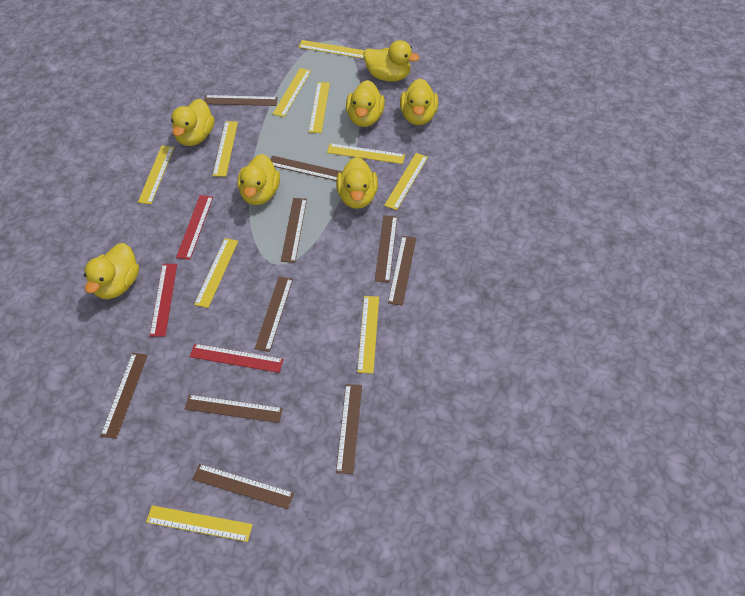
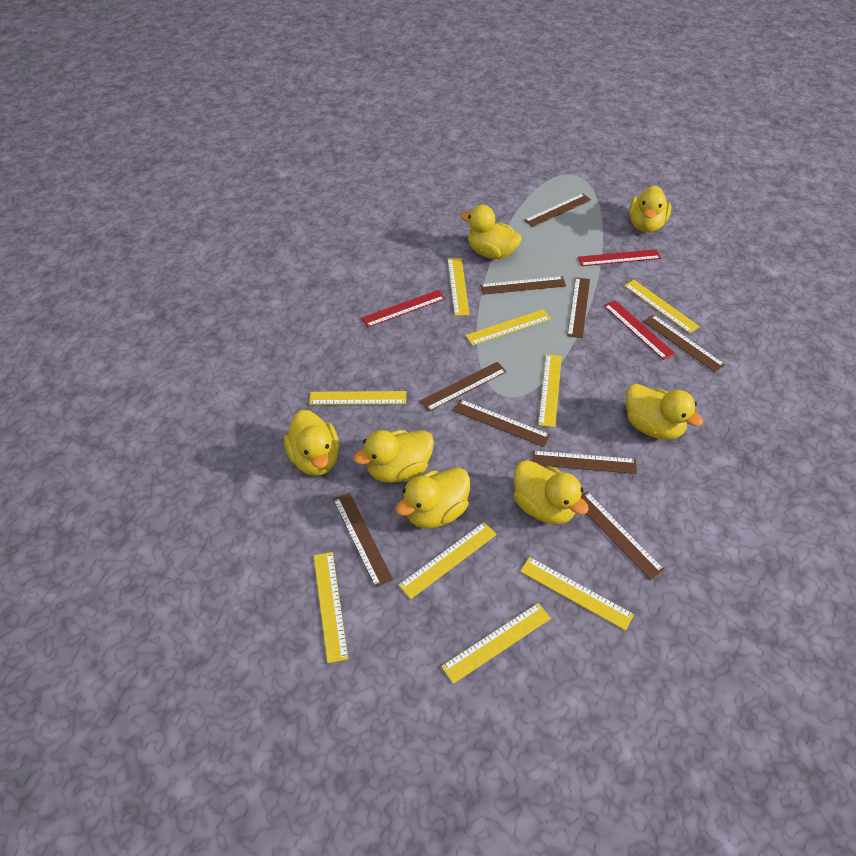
brown ruler: [100,353,148,439] [185,395,283,423] [192,464,294,509] [204,95,278,106] [255,277,293,352] [270,156,342,181] [281,198,307,263] [336,384,362,474] [375,215,397,283] [388,236,416,306] = 10 -> [333,493,393,588] [420,362,507,412] [453,399,550,447] [480,276,566,295] [524,193,591,227] [532,450,637,474] [567,277,590,338] [581,492,665,580] [643,315,725,372] = 9
yellow ruler: [138,146,174,204] [146,505,253,542] [194,238,238,308] [213,121,238,177] [273,68,311,117] [299,40,365,59] [309,82,330,133] [327,143,405,164] [357,296,379,374] [384,153,428,210] = 10 -> [309,391,406,405] [314,552,348,663] [398,522,497,599] [441,603,551,684] [448,258,470,316] [465,309,551,346] [520,557,634,631] [538,354,562,428] [624,280,700,334] = 9

